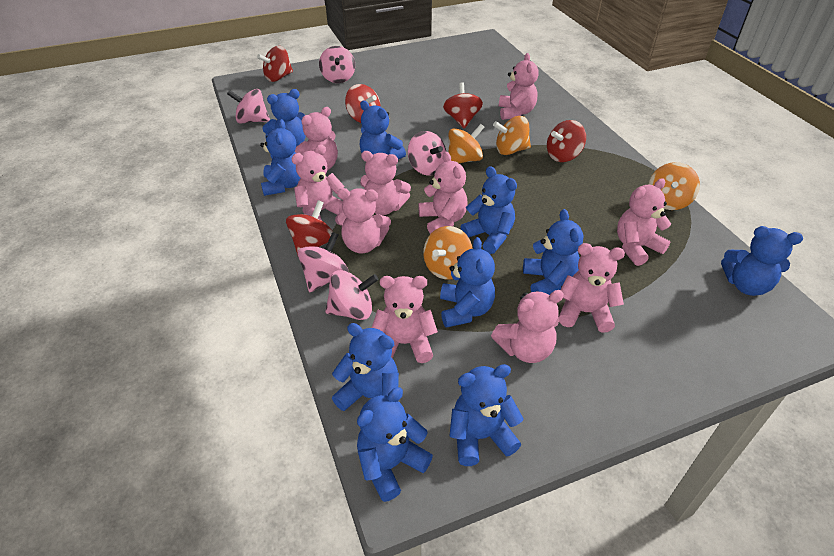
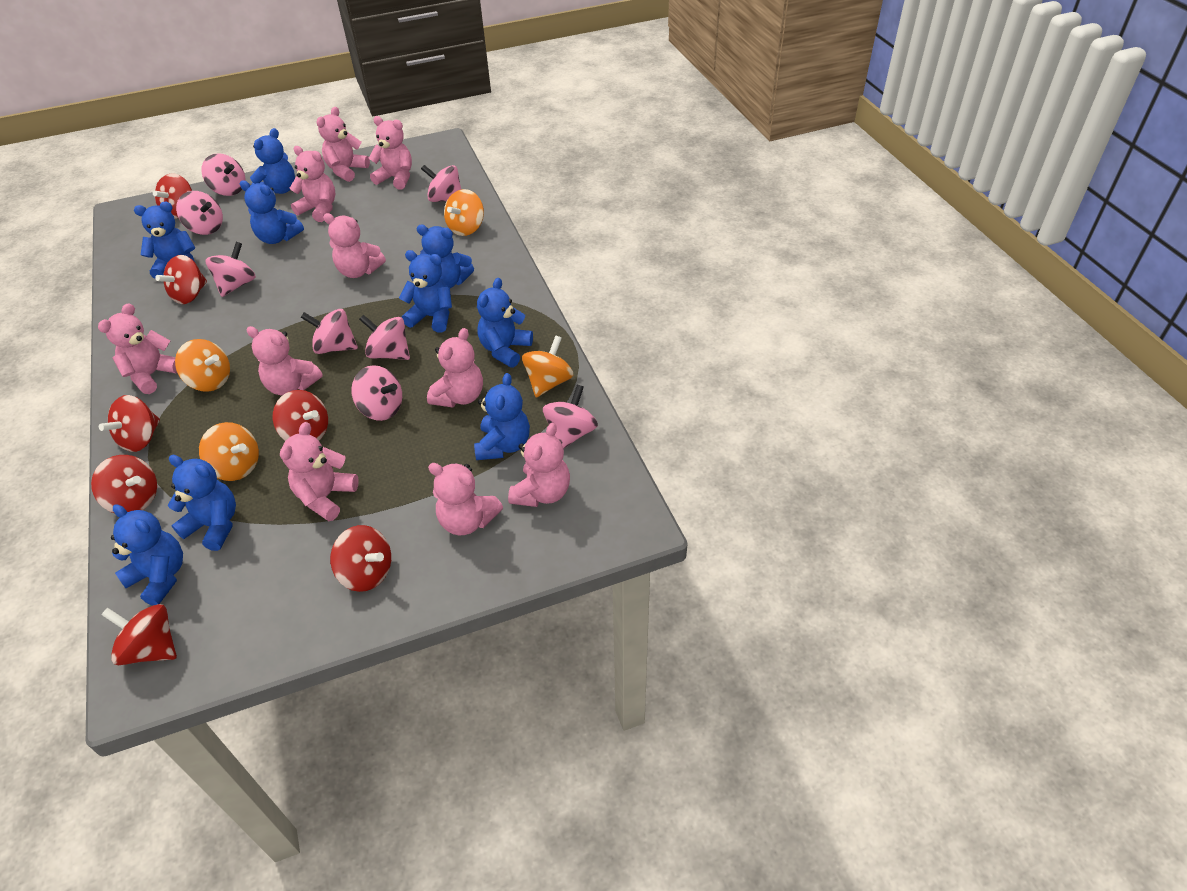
blue teddy bear: [260,119,301,196] [262,89,306,147] [332,323,399,411] [357,387,433,502] [360,100,406,159] [440,237,495,328] [450,364,524,466] [461,166,517,254] [523,209,583,295] [721,226,803,296] = 10 -> [111,504,183,606] [134,202,195,278] [168,455,236,551] [240,180,304,244] [250,128,295,194] [399,250,452,333] [416,225,474,288] [474,373,530,460] [477,278,533,368] = 9
pink spinning top: [227,89,270,124] [298,232,348,292] [319,46,355,83] [325,270,379,320] [408,131,446,176] = 5 -> [176,191,223,235] [201,153,245,196] [206,242,256,297] [301,309,358,354] [351,365,402,421] [359,315,410,360] [421,165,461,202] [543,385,598,449] = 8
red spinning top: [257,46,293,82] [286,200,333,255] [345,84,381,123] [443,82,483,129] [547,120,586,162] = 5 -> [91,455,157,513] [99,395,160,452] [101,604,177,665] [153,173,192,219] [155,255,207,304] [273,390,328,441] [330,525,391,592] = 7

